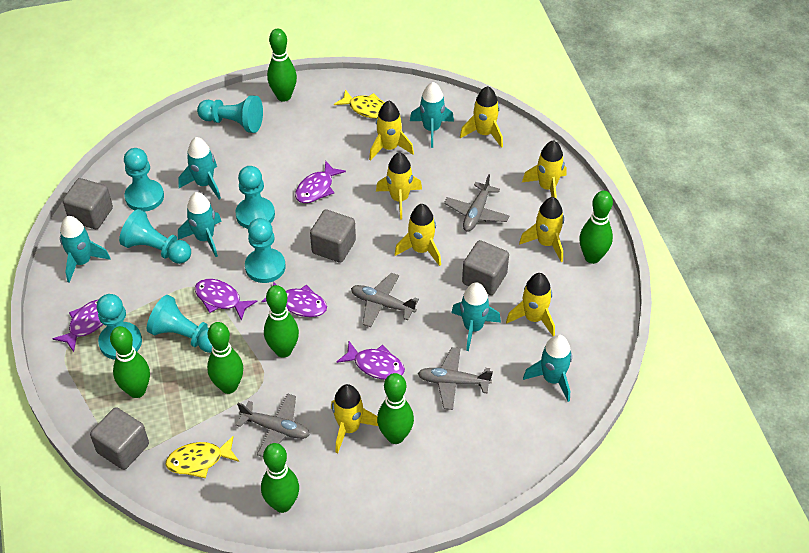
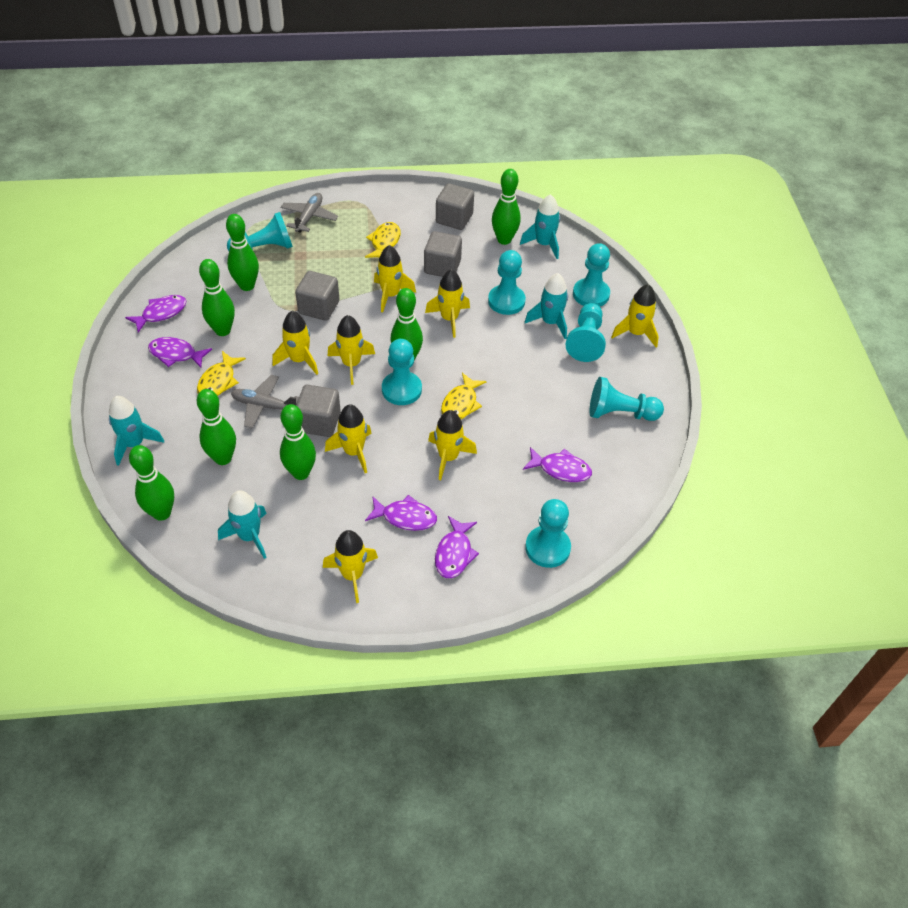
grey plane: [236,393,310,457] [351,273,419,327] [418,347,493,410] [444,174,510,232] = 4 -> [231,375,299,429] [281,193,338,233] = 2
turquoise rocket: [60,216,110,283] [178,137,221,199] [178,192,222,257] [410,82,454,148] [451,282,501,351] [523,334,572,402] = 6 -> [109,396,164,466] [218,490,267,559] [520,194,560,259] [525,273,568,339] = 4
yellow fish: [166,436,239,478] [334,89,385,119] = 2 -> [197,351,246,396] [365,222,401,258] [441,373,487,419] = 3

